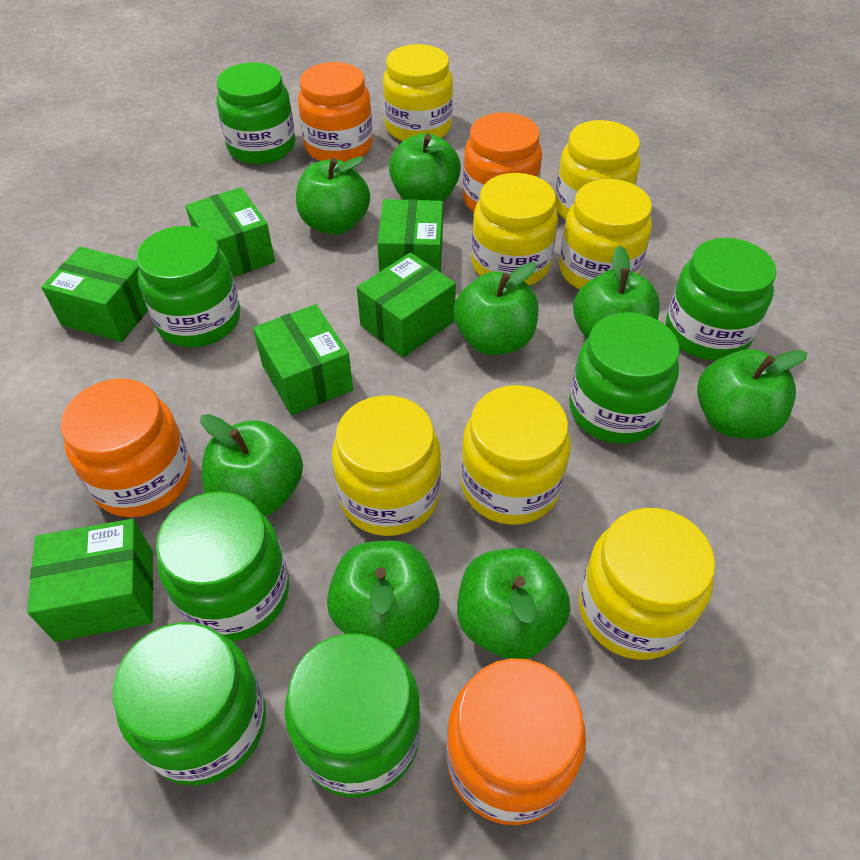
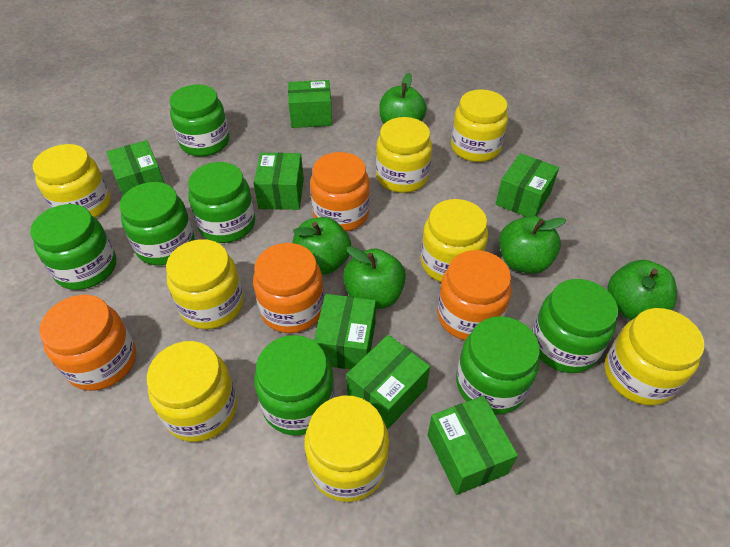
green apple: [201,414,303,516] [296,156,370,235] [327,540,440,650] [389,133,461,201] [454,262,538,355] [457,548,570,659] [573,246,660,339] [697,349,807,439] = 8 -> [292,217,351,275] [343,246,406,309] [379,73,427,124] [499,216,566,274] [607,260,677,320] = 5
green box: [27,519,153,642] [41,247,148,342] [185,187,275,277] [253,304,353,415] [357,253,456,358] [377,199,443,273] = 6 -> [106,140,164,196] [254,153,304,210] [288,80,332,128] [314,294,376,369] [346,335,430,429] [428,396,518,495] [496,153,559,217] = 7
yellow jar: [332,395,441,536] [383,44,453,141] [461,385,571,525] [471,173,558,286] [555,120,640,220] [559,179,652,290] [579,508,715,660] = 7 -> [33,144,111,218] [147,341,237,442] [166,239,244,329] [304,396,389,502] [376,117,432,193] [421,199,488,282] [451,89,508,162] [605,308,705,405] = 8

